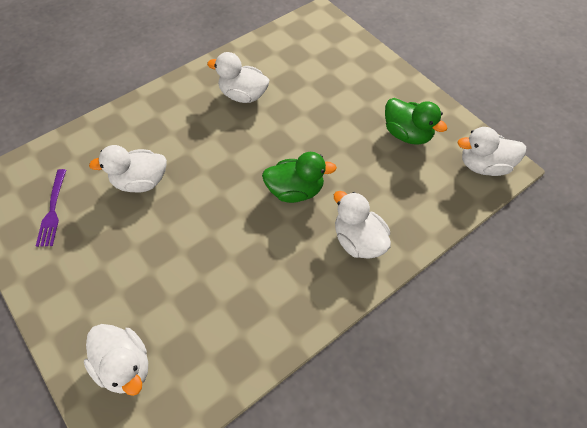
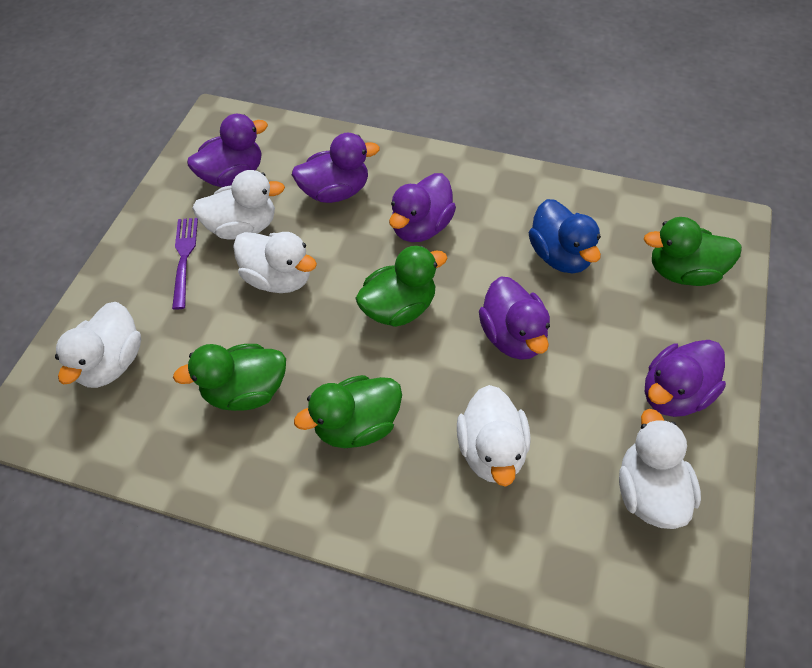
blue duck: none = 0 -> [529,199,601,273] = 1
green duck: [262,152,337,203] [385,98,447,145] = 2 -> [173,344,286,411] [294,375,402,448] [355,246,447,327] [644,217,742,286] = 4
purple duck: none = 0 -> [187,114,268,187] [292,133,380,203] [389,173,456,242] [479,276,550,360] [645,340,726,417] = 5

